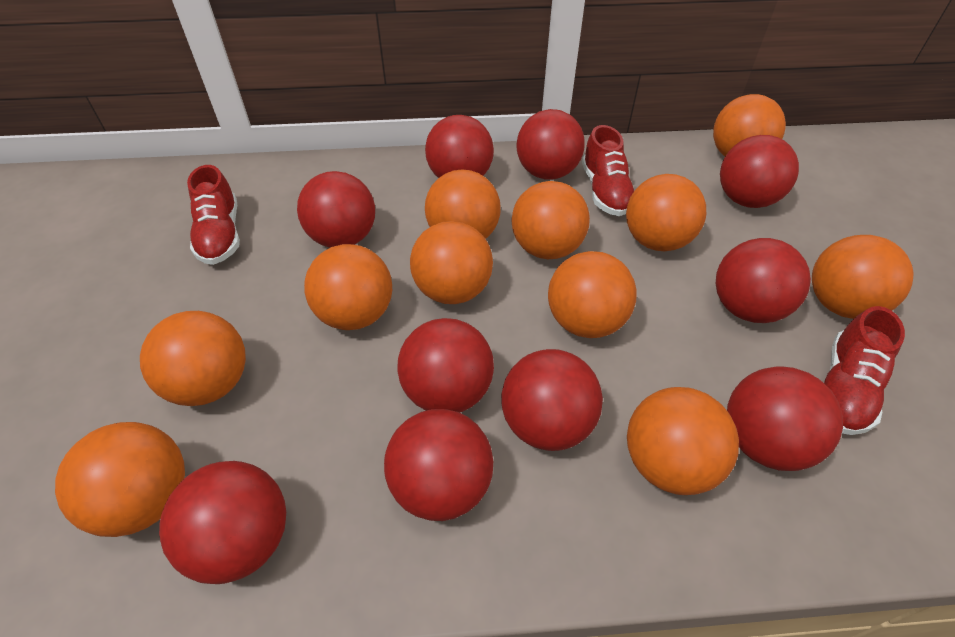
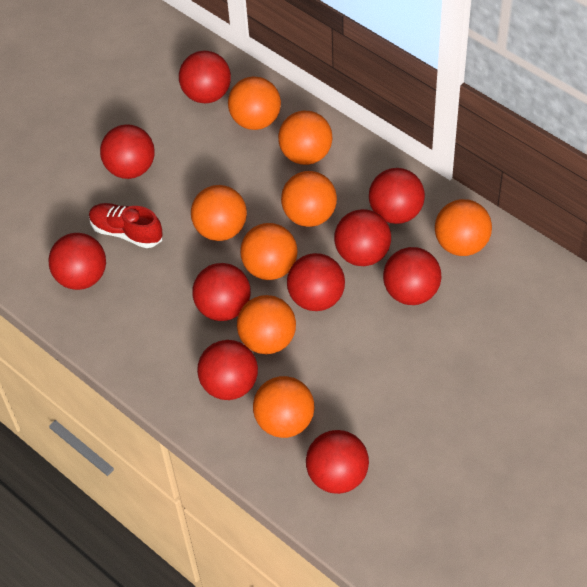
orange ball: [55,422,185,537] [140,311,246,406] [304,244,392,330] [410,221,493,304] [425,169,500,239] [512,181,590,259] [548,251,637,338] [626,174,706,251] [627,387,739,495] [713,94,786,156] [812,235,913,319] = 11 -> [191,185,247,241] [228,76,281,130] [237,295,296,354] [240,223,298,280] [253,376,315,438] [278,110,332,165] [281,171,337,227] [435,199,492,256] = 8
red shoe: [187,165,240,265] [582,125,634,216] [824,306,905,435] = 3 -> [89,203,163,248] = 1

